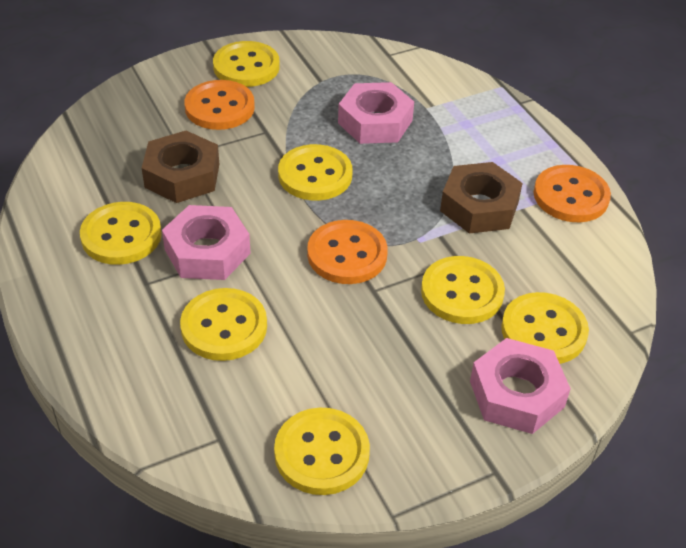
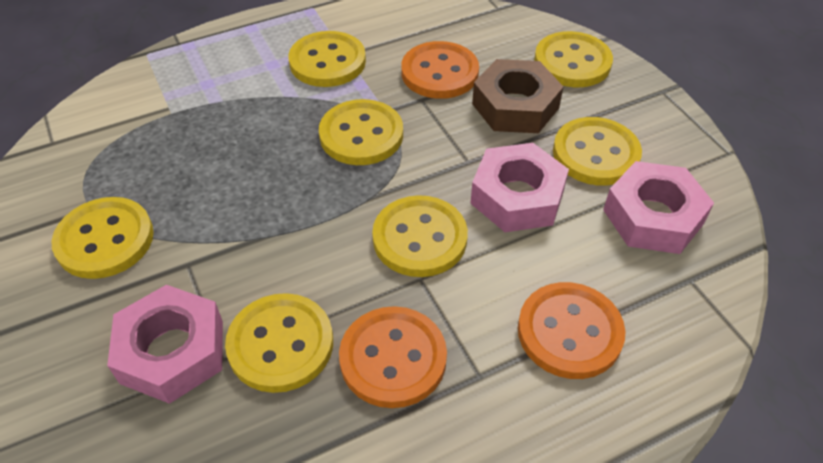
brown nut: [142,131,219,203] [440,162,523,234] = 2 -> [472,59,564,133] = 1

